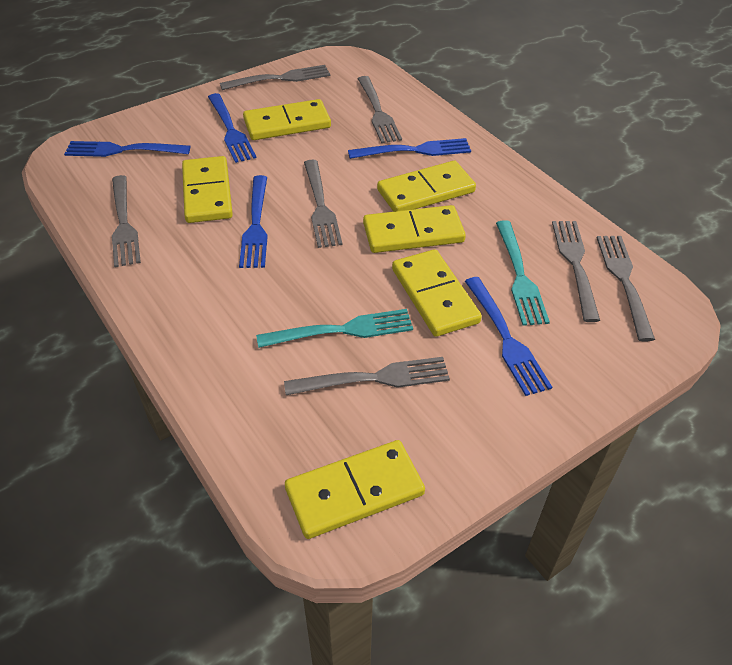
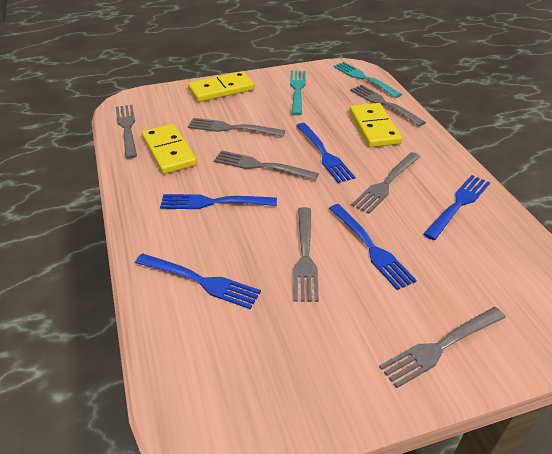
yellow domino: [182,156,233,223] [243,99,331,140] [285,440,425,539] [363,205,466,253] [377,161,476,212] [392,249,482,337] = 6 -> [142,124,197,174] [188,71,255,102] [350,103,402,147] = 3

